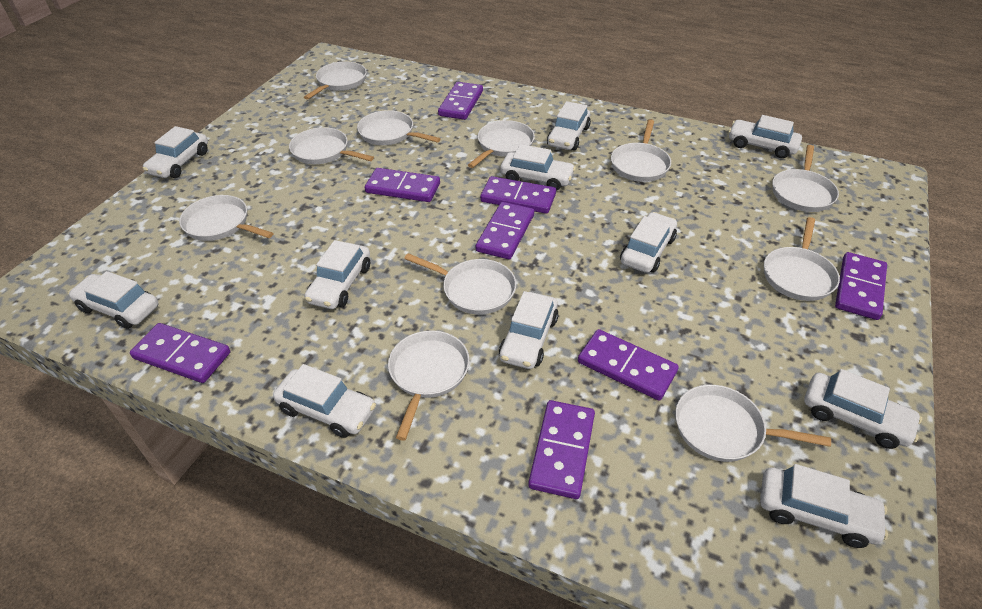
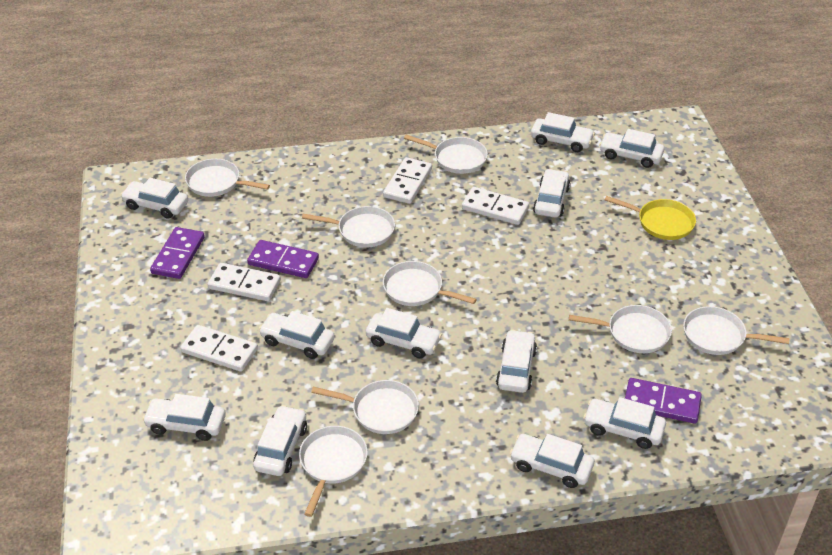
purple domino: [130,323,230,383] [365,168,440,202] [438,82,483,120] [476,202,534,259] [480,176,556,214] [528,400,595,499] [578,329,679,401] [835,252,887,320] = 8 -> [150,227,205,279] [247,240,319,278] [625,378,702,424] = 3
white domino: none = 0 -> [180,325,258,372] [208,263,281,301] [383,157,432,204] [462,187,529,225] = 4
white pan: [179,195,273,241] [289,127,374,164] [304,61,367,100] [357,110,441,145] [388,330,470,441] [404,253,516,315] [468,120,535,168] [611,119,671,182] [675,385,831,462] [764,217,840,301] [772,145,839,212] = 11 -> [185,159,270,197] [299,426,368,517] [302,206,395,248] [311,380,419,434] [383,261,477,306] [404,135,488,174] [569,305,672,353] [683,306,789,355] = 8
yellow pan: none = 0 -> [605,196,696,240] = 1

